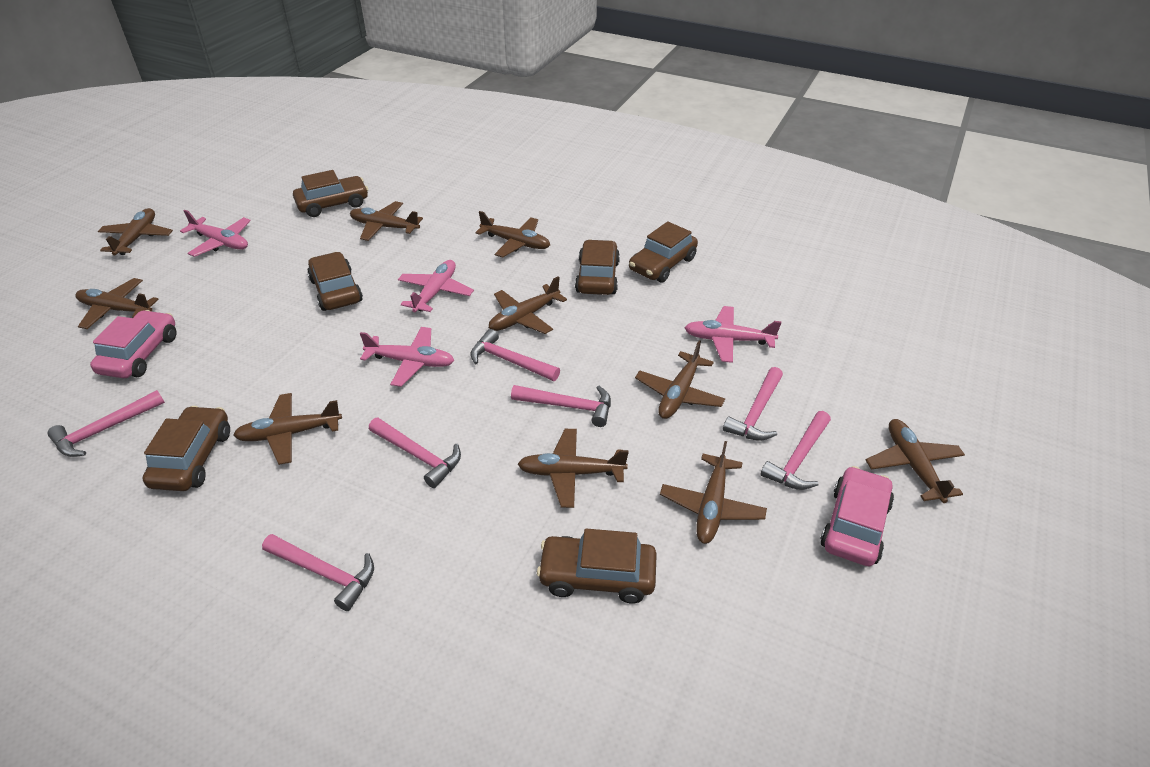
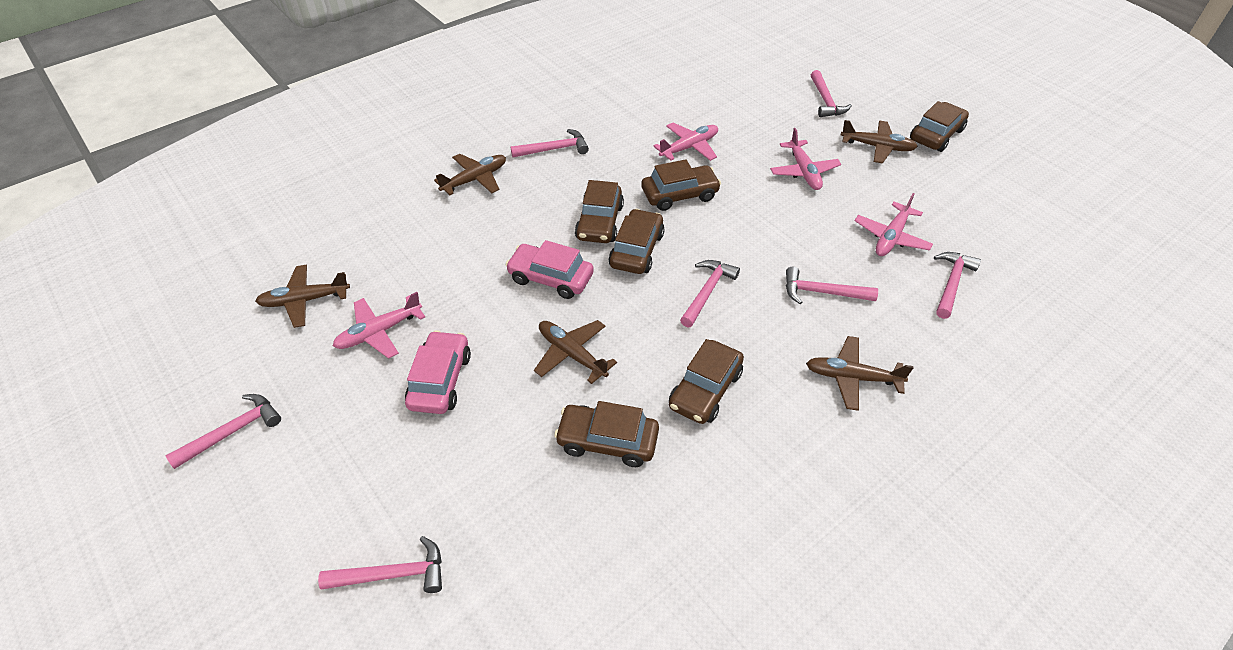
brown plane: [75,278,159,329] [98,208,173,255] [233,393,342,465] [350,201,423,241] [475,211,550,258] [489,276,567,334] [518,429,629,508] [635,340,725,419] [660,441,767,544] [866,419,965,503] = 10 -> [255,265,350,328] [434,154,506,195] [534,320,617,384] [806,336,914,411] [841,120,918,164] = 5

